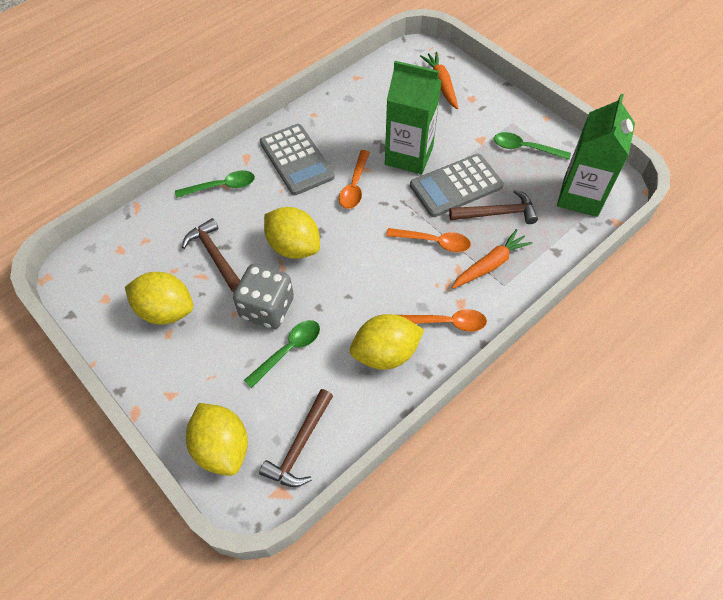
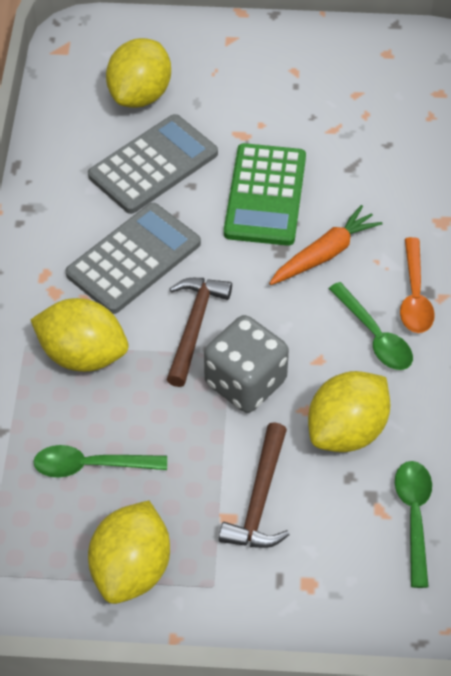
brown hammer: [182,218,240,293] [259,389,333,487] [449,190,538,224] = 3 -> [166,278,232,387] [219,422,289,548] = 2
green calculator: none = 0 -> [224,143,306,246] = 1
green carton: [385,61,442,174] [557,94,635,217] = 2 -> none = 0
orange carrot: [420,52,459,110] [451,229,532,289] = 2 -> [269,205,383,285] = 1
orange spoon: [339,150,370,209] [386,228,471,252] [399,309,487,332] = 3 -> [400,237,435,333] = 1

